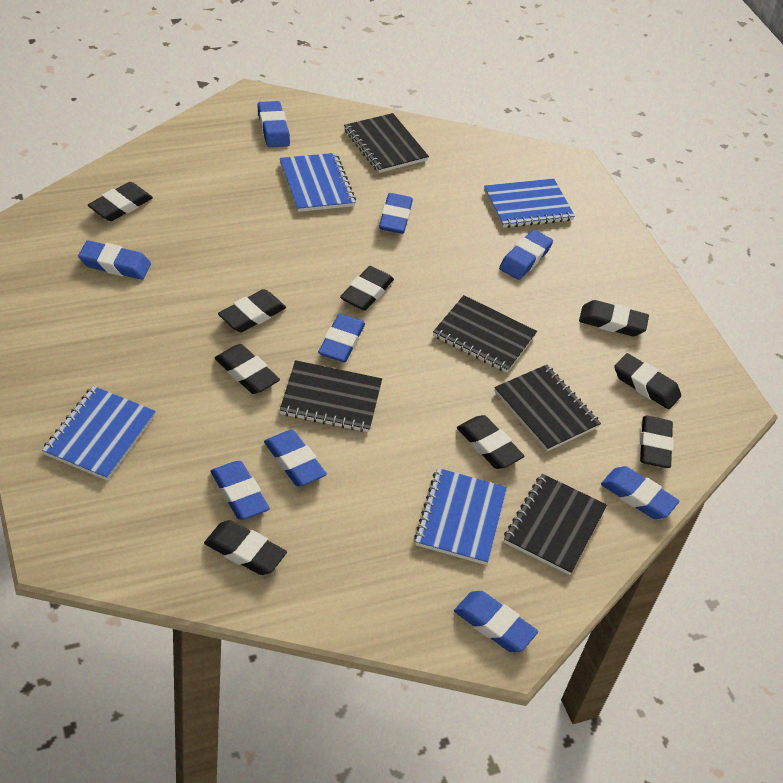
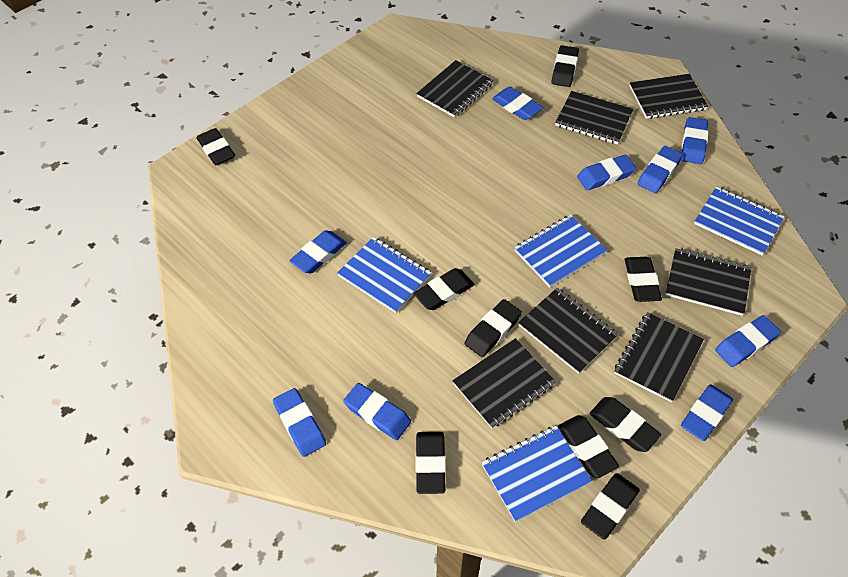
black notebook: [280,360,382,432] [344,113,429,173] [433,295,537,373] [494,365,601,451] [504,474,607,575] = 5 -> [416,60,493,118] [452,338,556,429] [518,288,618,374] [555,91,633,144] [614,312,704,402] [630,74,708,119] [665,248,751,316] = 7

